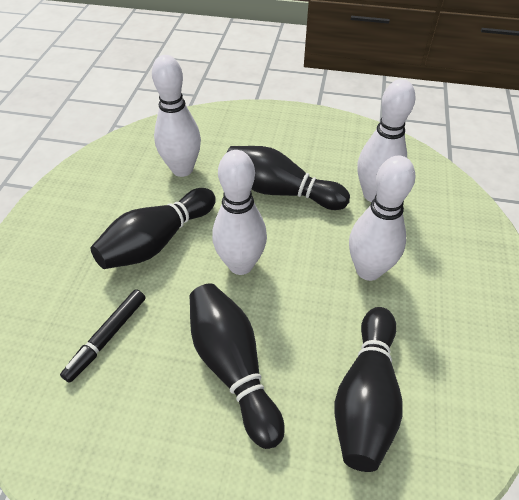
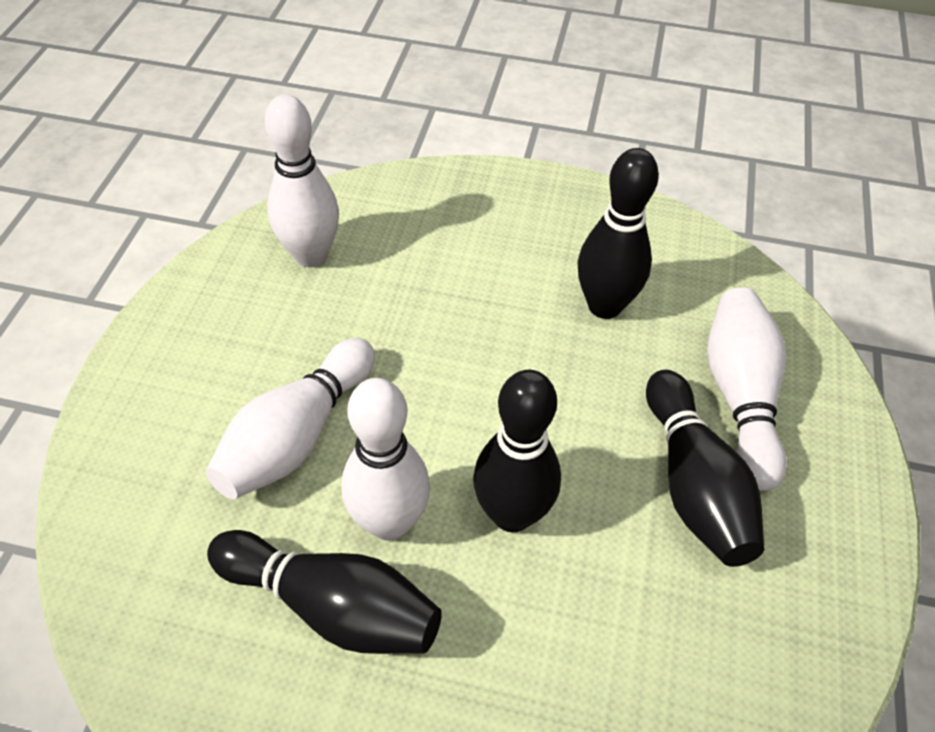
black marker: [60,289,145,383] = 1 -> none = 0

